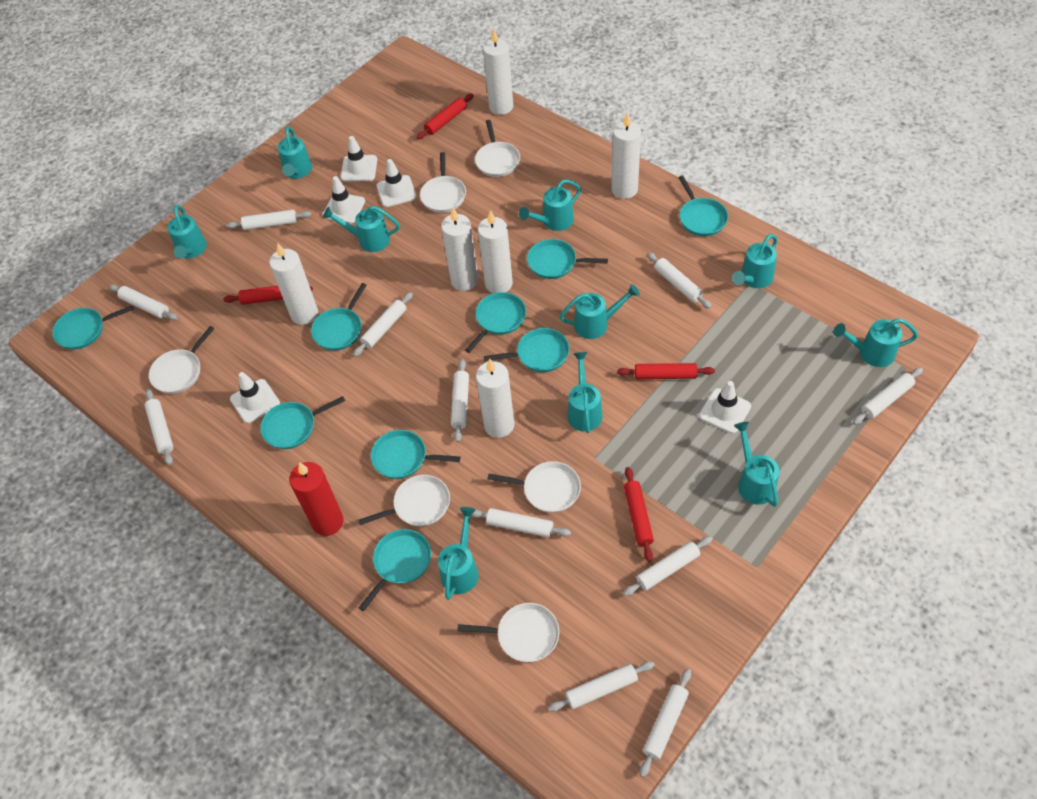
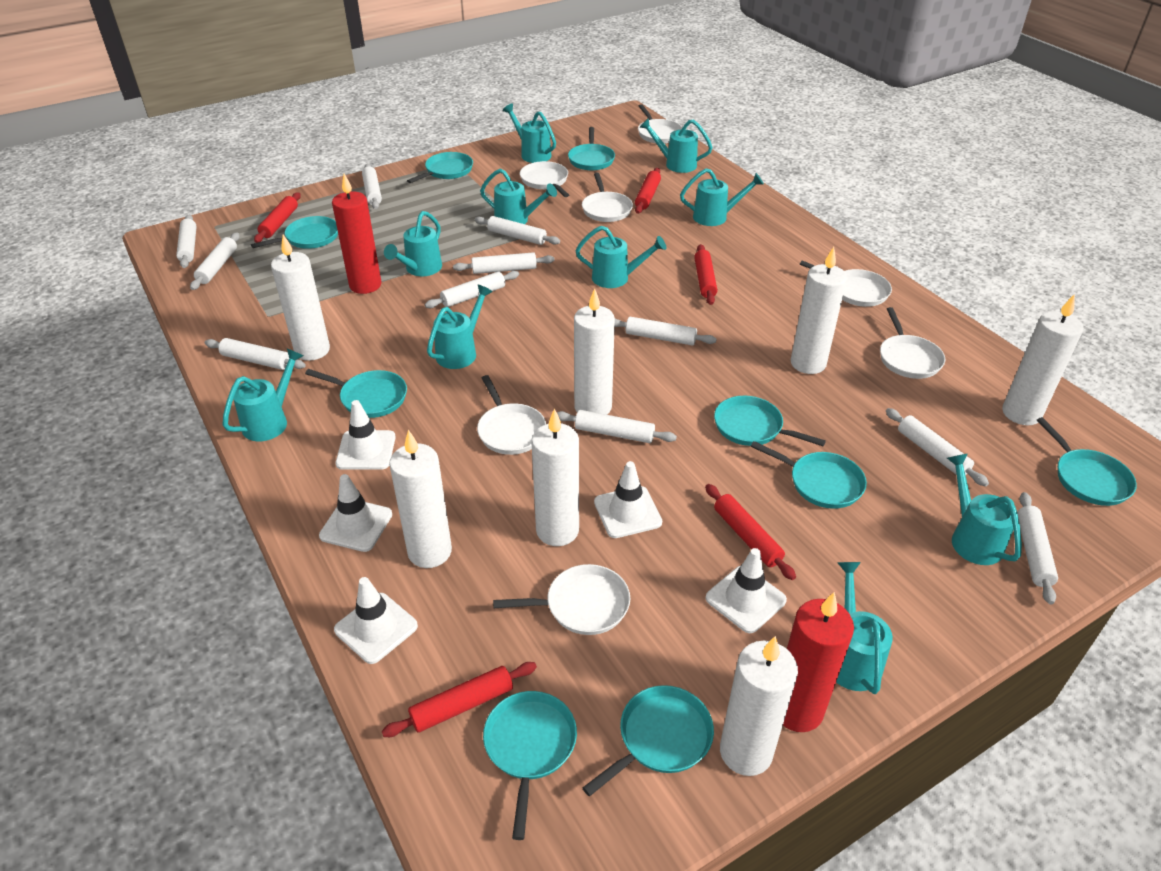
red candle: [289,462,344,536] = 1 -> [332,174,381,294] [783,592,854,732] = 2
red rolling pin: [223,286,313,305] [417,94,474,139] [617,363,715,379] [624,467,654,562] = 4 -> [254,192,301,243] [382,662,537,737] [635,168,661,214] [694,244,717,305] [705,484,796,580] = 5
white candle: [269,243,318,325] [441,208,478,291] [476,359,514,438] [478,210,513,293] [483,29,513,115] [611,112,641,199] = 6 -> [271,235,330,361] [389,430,452,568] [531,409,579,546] [574,288,615,415] [720,636,798,776] [791,247,847,374] [1002,294,1083,425] = 7
white pan: [149,326,215,394] [359,475,450,526] [420,152,466,213] [458,603,559,662] [475,120,520,177] [488,461,581,513] = 6 -> [477,375,546,455] [493,564,630,635] [520,161,569,197] [582,173,633,222] [638,104,682,144] [800,261,892,307] [880,307,945,379] = 7

